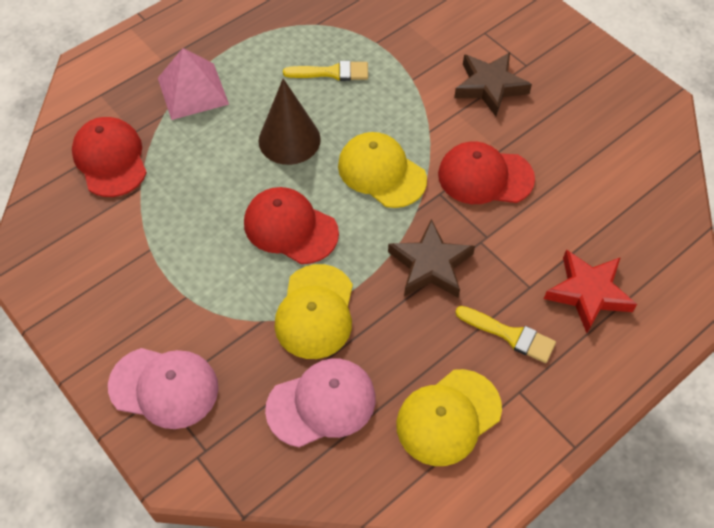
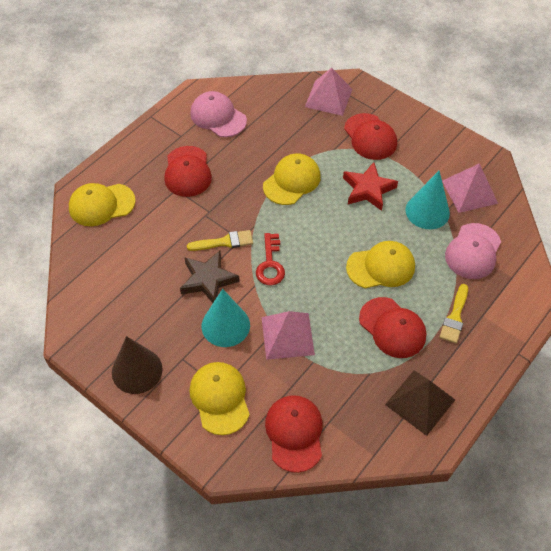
brown pyramid: none = 0 -> [385,370,455,436] = 1
brown star: [388,219,475,298] [454,52,532,116] = 2 -> [180,251,240,303] = 1
pink pyramid: [158,48,229,120] = 1 -> [262,311,315,360] [305,68,352,116] [442,163,498,213] = 3
red cap: [72,117,147,197] [244,187,339,264] [438,142,535,204] = 3 -> [164,146,212,197] [265,395,323,473] [344,113,397,160] [359,297,426,358] = 4
red key: none = 0 -> [256,233,285,285] = 1
turquoise cone: none = 0 -> [202,289,250,347] [406,171,450,229] = 2
yellow cap: [275,264,353,359] [338,132,427,208] [396,369,502,466] = 3 -> [69,183,136,226] [189,362,250,435] [263,153,321,205] [346,241,415,288] = 4

